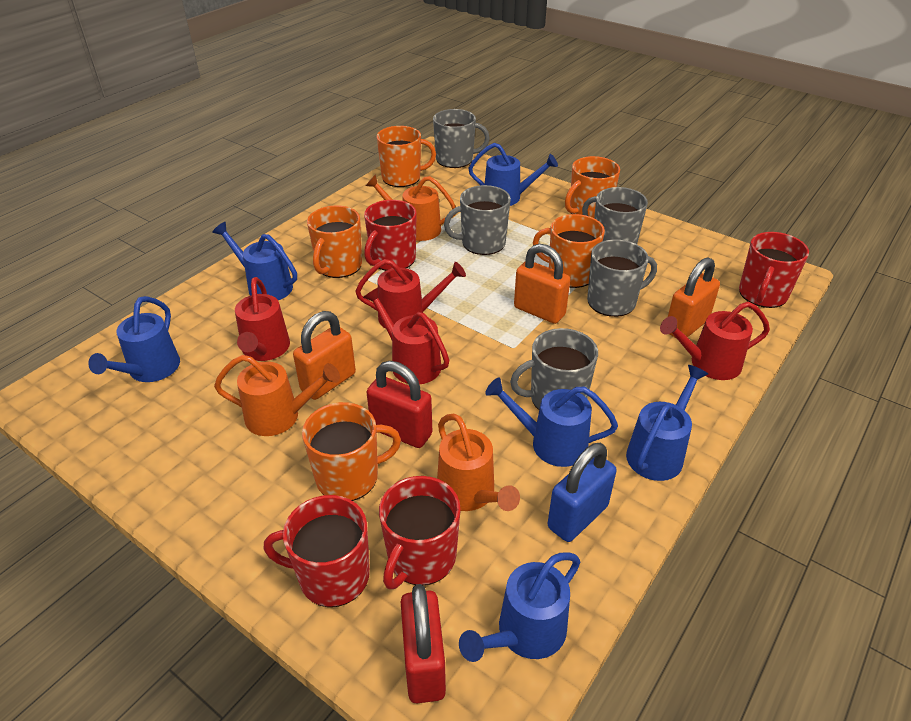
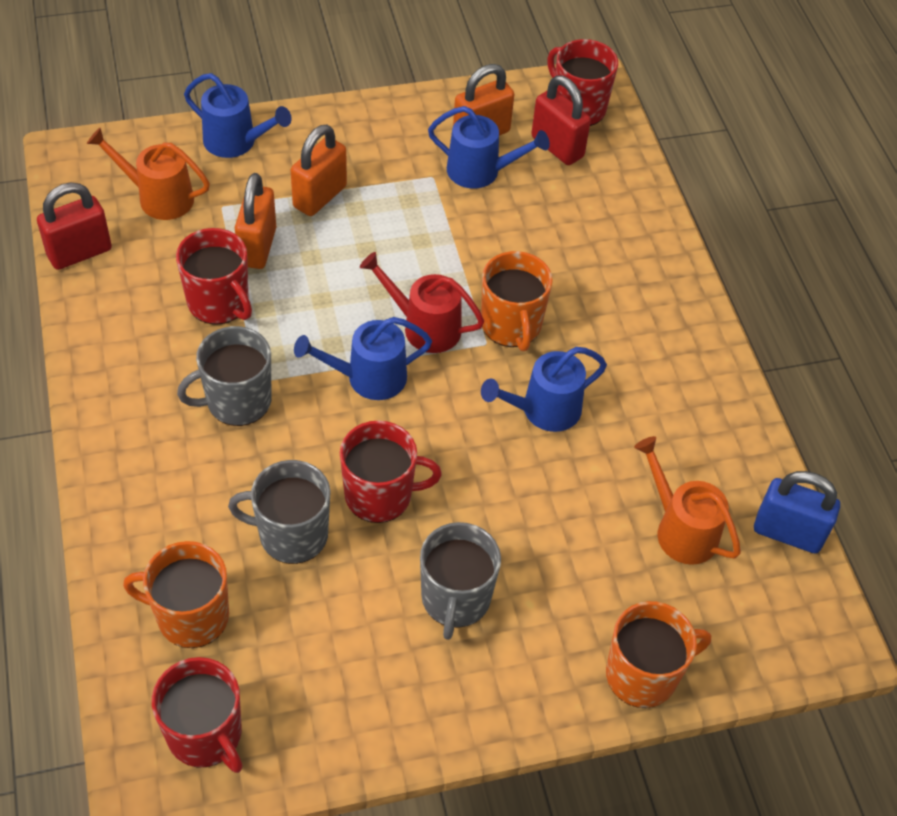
blue watering can: [88,296,180,382] [212,222,297,300] [459,552,580,662] [468,143,558,206] [485,378,618,467] [626,365,708,481] = 6 -> [184,73,291,158] [294,317,432,400] [428,106,550,188] [481,347,607,432] = 4
grey mug: [433,109,490,168] [444,185,511,255] [510,328,598,410] [582,187,648,244] [587,240,657,317] = 5 -> [177,326,271,426] [228,460,331,564] [420,522,501,640] = 3
orange mug: [302,402,401,501] [307,205,362,278] [377,126,436,187] [533,214,605,288] [565,156,620,218] = 5 -> [123,541,229,648] [481,251,553,351] [606,601,711,708] = 3
orange watering can: [214,355,340,436] [366,174,456,241] [437,414,520,511] = 3 -> [87,128,210,220] [634,436,741,565] = 2
red watering can: [235,277,290,361] [355,259,466,329] [363,287,449,385] [660,302,770,380] = 4 -> [360,252,484,353] = 1

